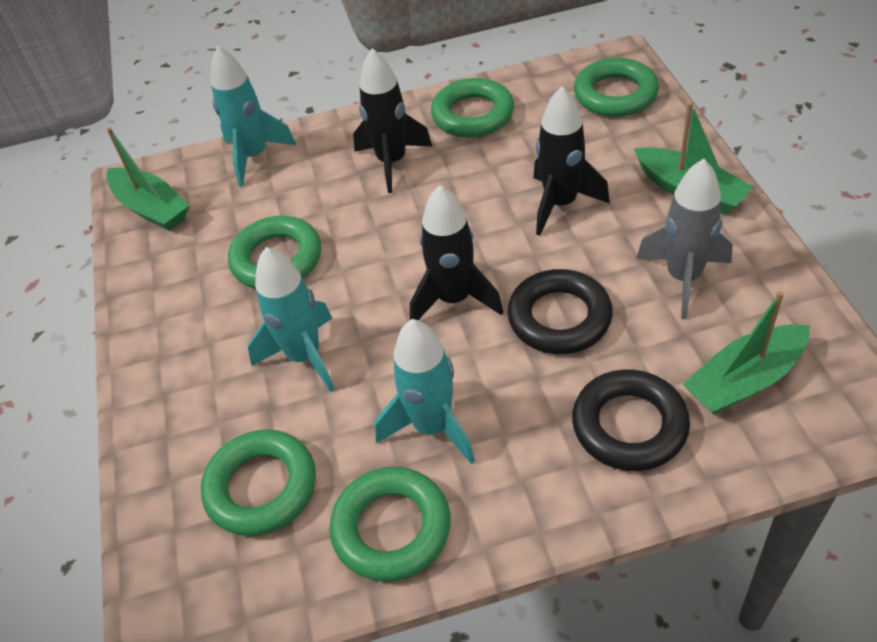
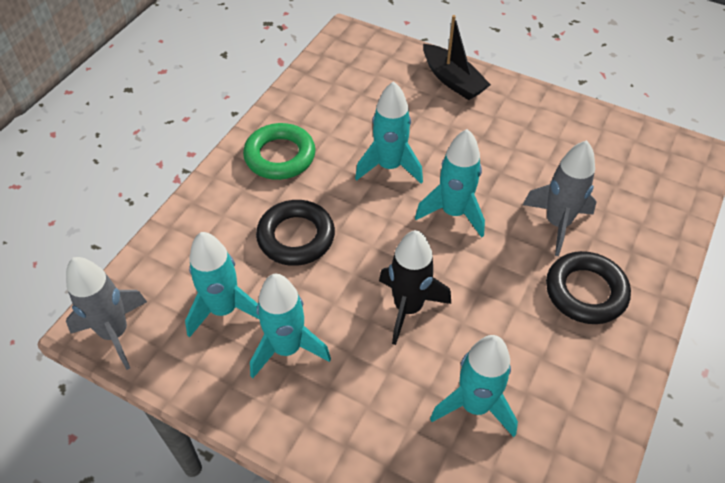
black boat: none = 0 -> [423,15,491,100] = 1
black rocket: [353,48,433,193] [410,185,503,320] [533,86,610,236] = 3 -> [379,230,451,345] = 1
green boat: [106,127,189,231] [634,102,754,214] [683,291,810,414] = 3 -> none = 0
green ring: [201,429,316,536] [228,216,321,289] [330,467,450,582] [431,78,514,138] [574,58,659,117] = 5 -> [243,123,315,180] = 1
grey rocket: [636,159,733,319] = 1 -> [66,257,147,370] [523,140,597,256] = 2
turquoise rocket: [211,46,296,187] [248,247,335,392] [375,319,475,464] = 3 -> [185,232,259,338] [250,274,331,378] [355,81,423,183] [415,129,485,238] [430,335,518,437] = 5

